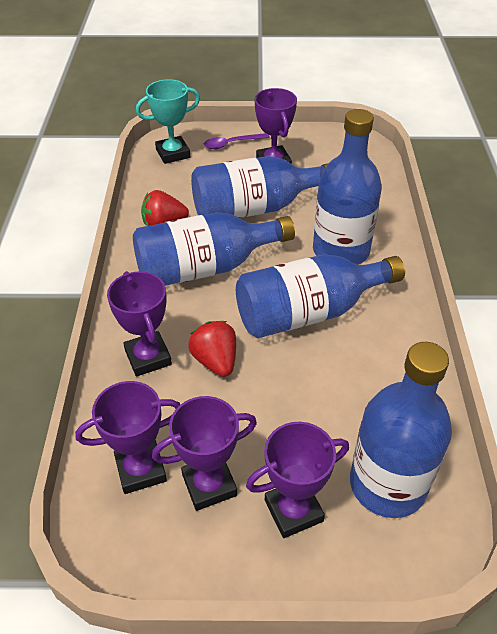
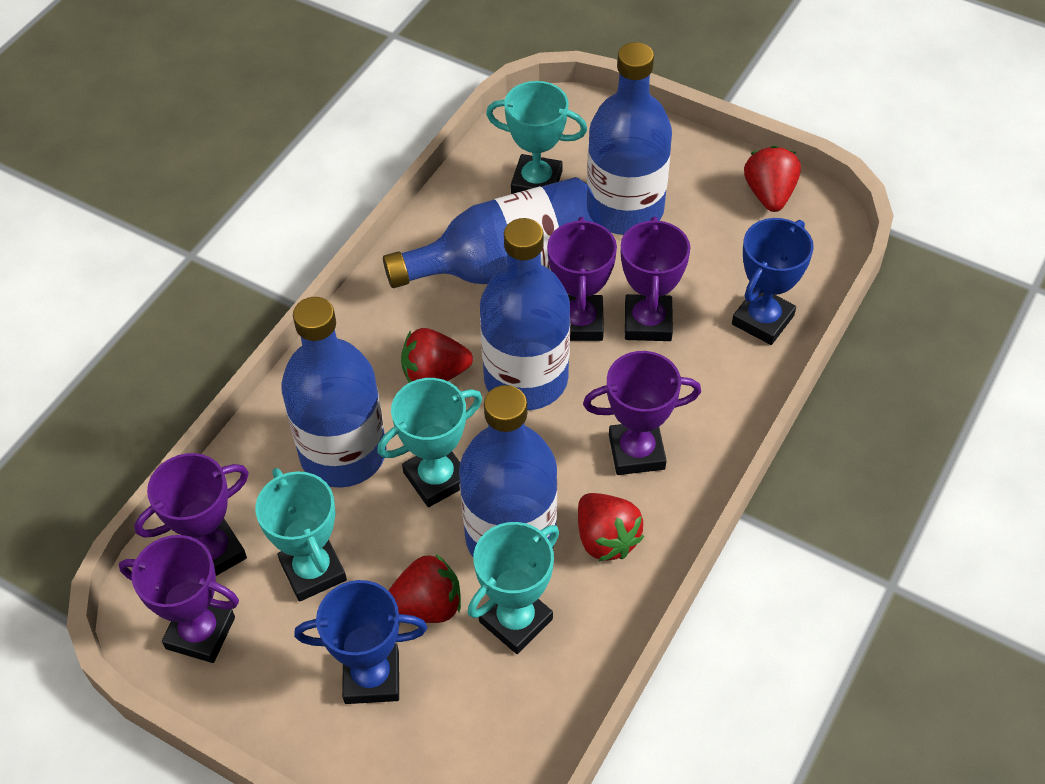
blue trophy: none = 0 -> [294,580,427,704] [732,218,814,345] = 2
purple spoon: [204,133,270,149] = 1 -> none = 0
red strawberry: [141,190,189,226] [188,321,236,377] = 2 -> [388,554,461,623] [401,328,473,383] [578,493,644,561] [744,146,801,212] = 4
turquoise trophy: [136,79,200,164] = 1 -> [255,468,347,602] [377,378,482,507] [468,522,559,654] [486,81,587,194] = 4

